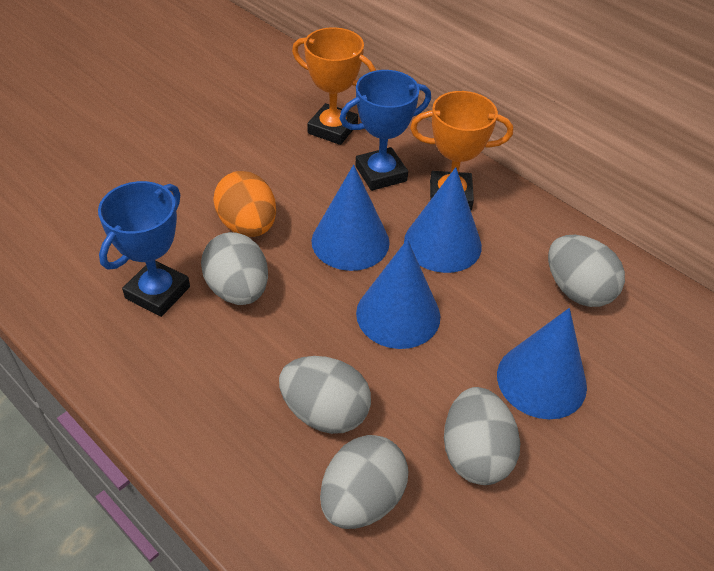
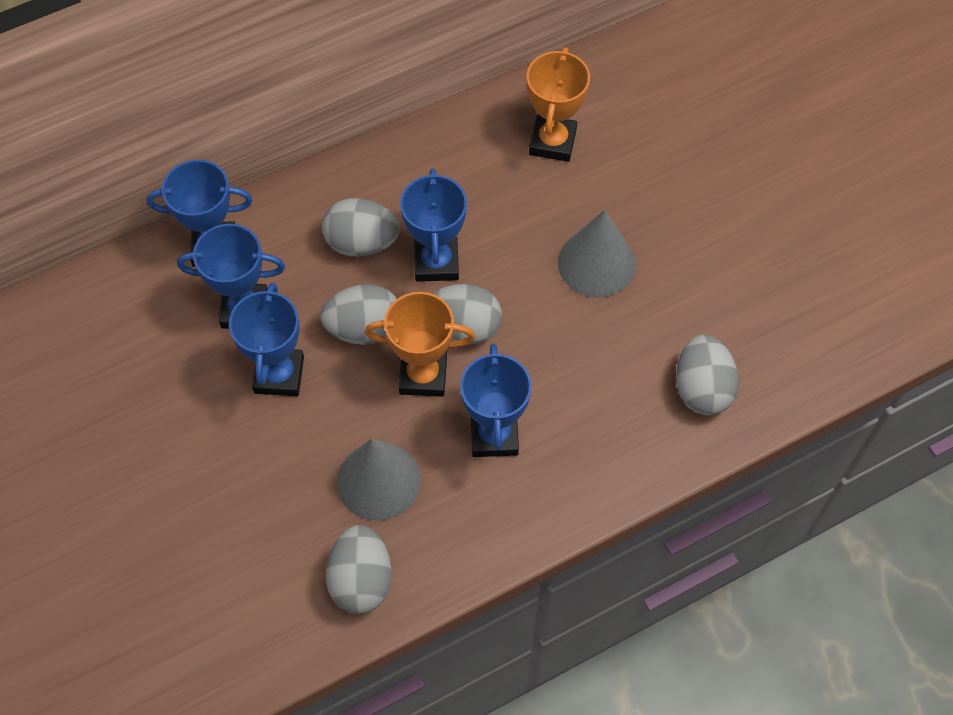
blue cone: [312,165,389,271] [356,239,440,349] [404,167,482,273] [497,308,587,419] = 4 -> none = 0
blue trophy: [98,181,190,317] [339,70,431,191] = 2 -> [146,160,253,267] [177,224,285,329] [229,282,304,396] [400,168,467,282] [460,344,532,457] = 5
grey cone: none = 0 -> [337,439,421,521] [558,210,636,297] = 2
orange egg: [213,171,276,237] = 1 -> none = 0

